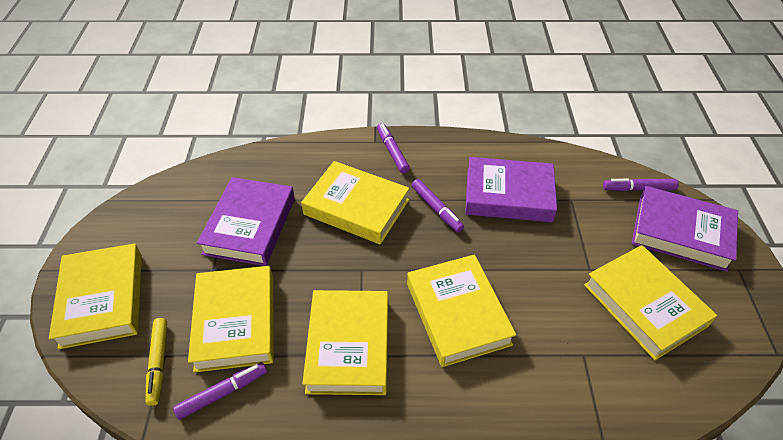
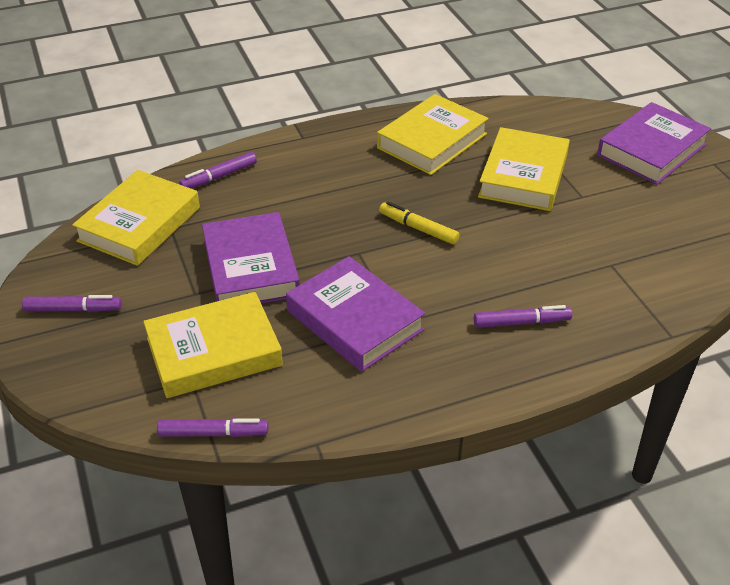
yellow book: [49,243,142,349] [188,266,274,373] [301,161,410,244] [302,290,388,395] [407,255,516,367] [584,245,717,360] = 6 -> [72,170,200,266] [143,292,283,398] [377,94,489,175] [478,127,570,211] = 4

